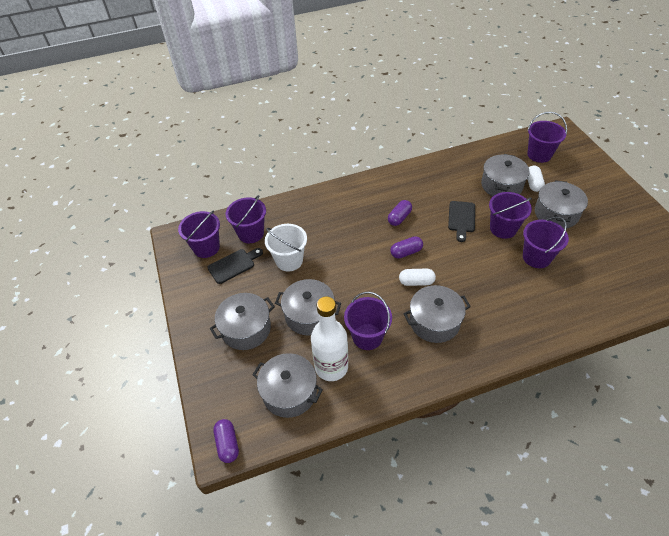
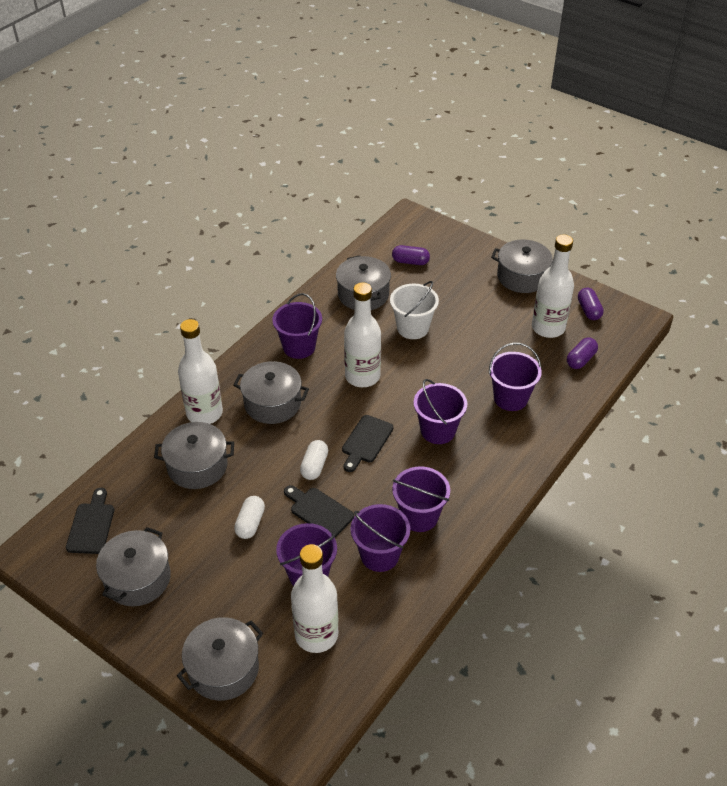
black cutting board: [207,248,263,284] [448,201,475,242] = 2 -> [66,488,114,554] [284,485,354,538] [342,415,394,472] = 3
white bottle: [311,297,348,381] = 1 -> [178,319,223,424] [291,544,338,653] [344,282,381,387] [532,234,574,338] = 4

